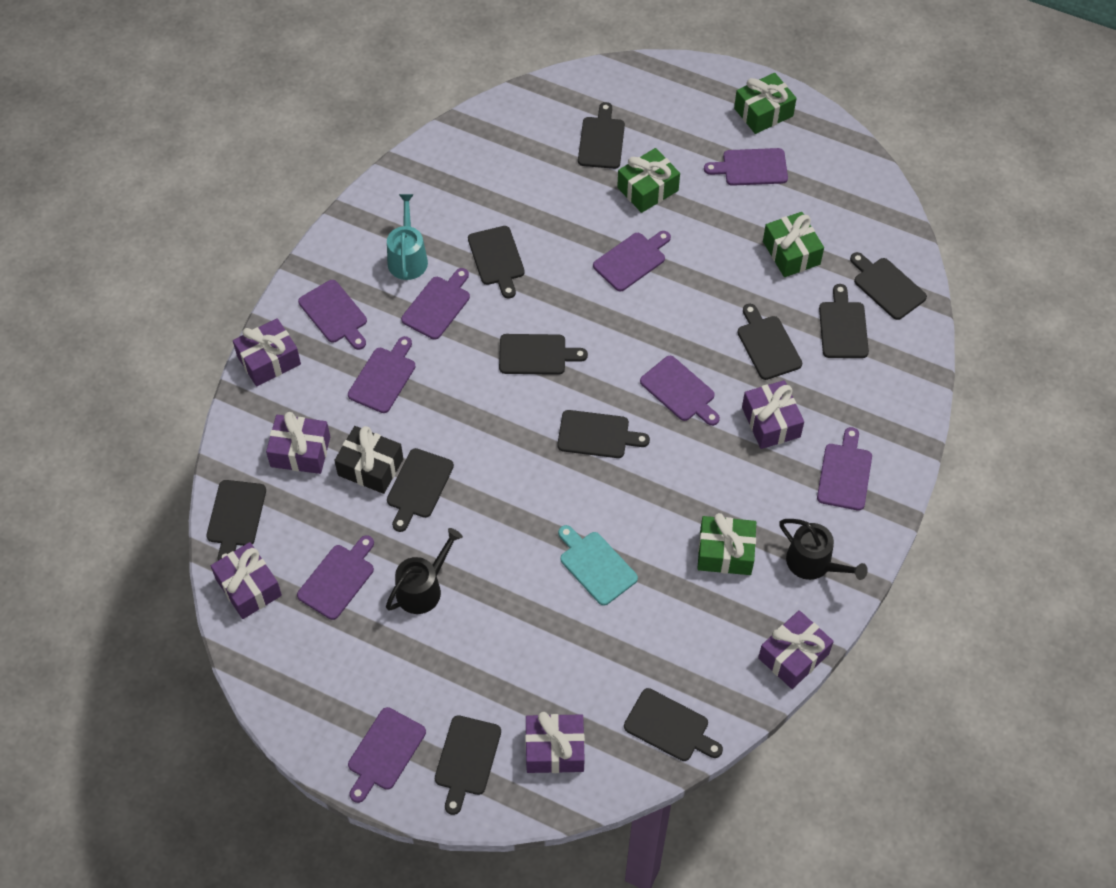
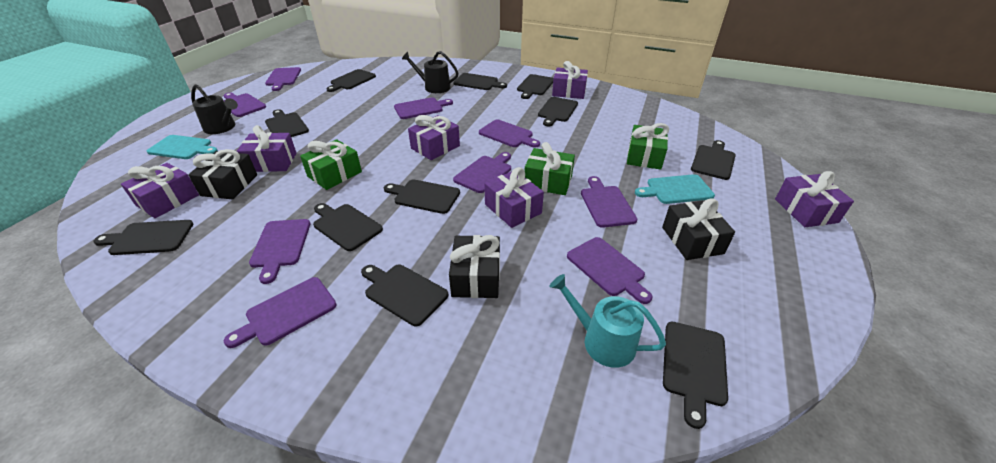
black gift: [334,426,403,494] = 1 -> [188,149,257,200] [449,235,500,298] [662,198,735,260] = 3
green gift: [617,148,680,213] [697,513,756,575] [734,73,797,134] [763,212,824,277] = 4 -> [300,139,362,190] [525,142,575,195] [627,123,669,170] = 3
turquoise cutting board: [558,525,638,606] = 1 -> [147,135,218,159] [635,174,715,204] = 2

